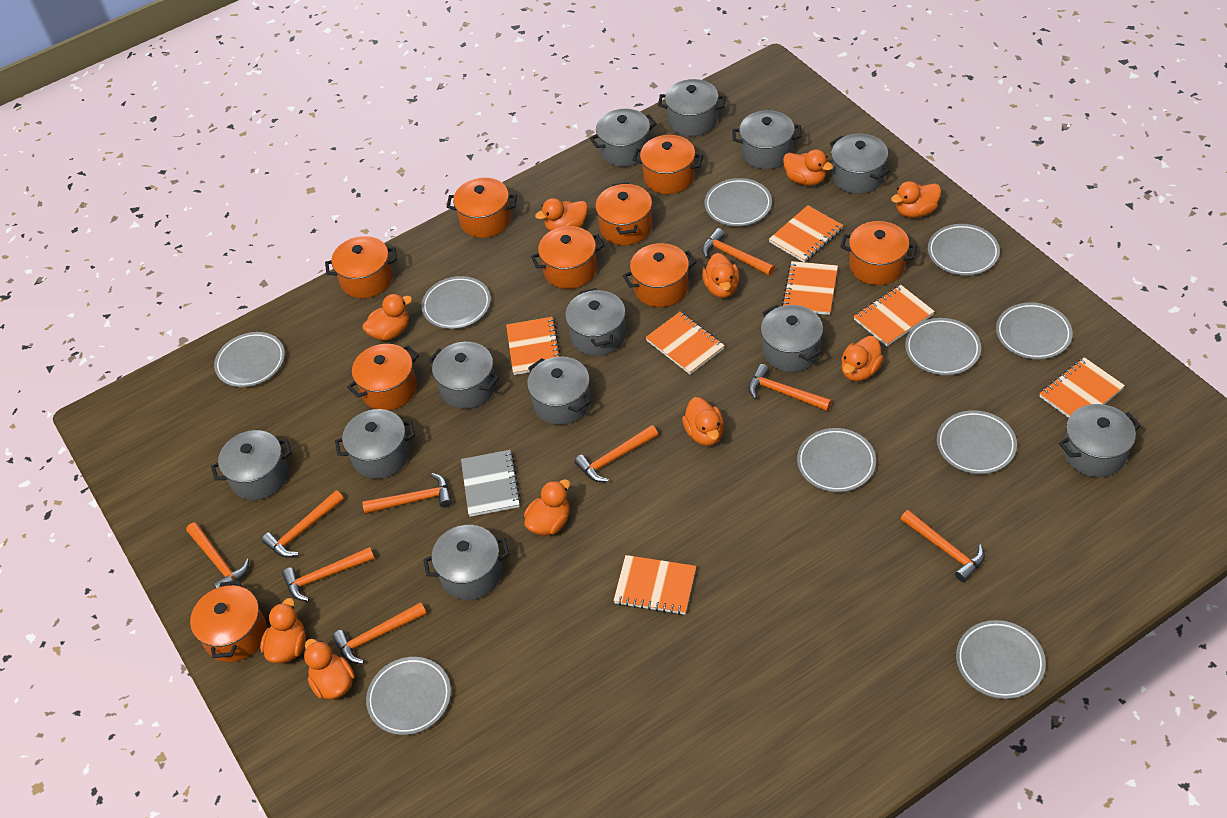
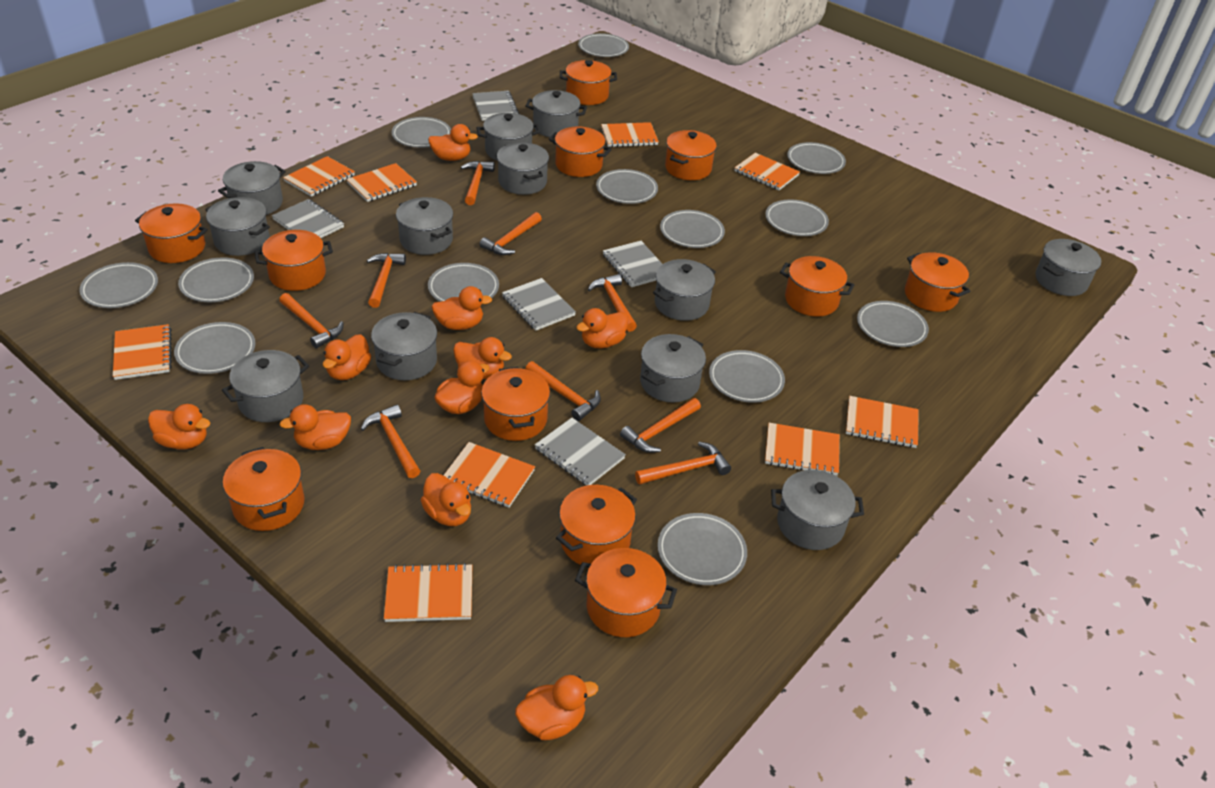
grey notebook: [461,450,521,517] = 1 -> [272,199,344,238] [472,91,519,121] [502,278,576,331] [535,418,626,485] [603,241,662,287] = 5
grey plate: [214,332,285,387] [366,657,451,735] [421,276,491,329] [704,178,772,226] [797,428,876,492] [905,318,981,375] [928,224,1000,276] [937,410,1017,474] [956,620,1046,699] [996,302,1073,359] = 10 -> [79,262,158,308] [174,322,255,374] [178,257,254,302] [392,117,451,148] [428,263,499,302] [578,33,629,57] [596,169,658,204] [657,513,747,585] [660,210,725,248] [709,350,785,403] [765,199,829,236] [787,142,846,174] [857,301,929,347] = 13
orange notebook: [506,317,561,375] [613,555,696,615] [645,312,725,374] [769,205,843,262] [782,261,838,315] [854,285,935,346] [1039,357,1125,418] = 7 -> [113,324,172,380] [283,156,355,197] [346,163,417,202] [384,563,472,622] [443,442,535,508] [601,122,659,147] [734,153,800,190] [765,423,840,476] [846,396,919,448] = 9
orange pot: [190,581,267,662] [325,236,397,298] [347,344,419,410] [447,178,517,238] [531,226,604,289] [595,182,652,245] [623,243,697,307] [633,135,703,194] [840,221,917,285] = 9 -> [135,204,208,263] [223,447,304,531] [254,230,333,291] [481,367,550,441] [549,126,612,177] [556,485,637,565] [560,60,617,105] [575,548,677,637] [665,130,717,180] [780,256,854,316] [905,252,971,312] = 11

